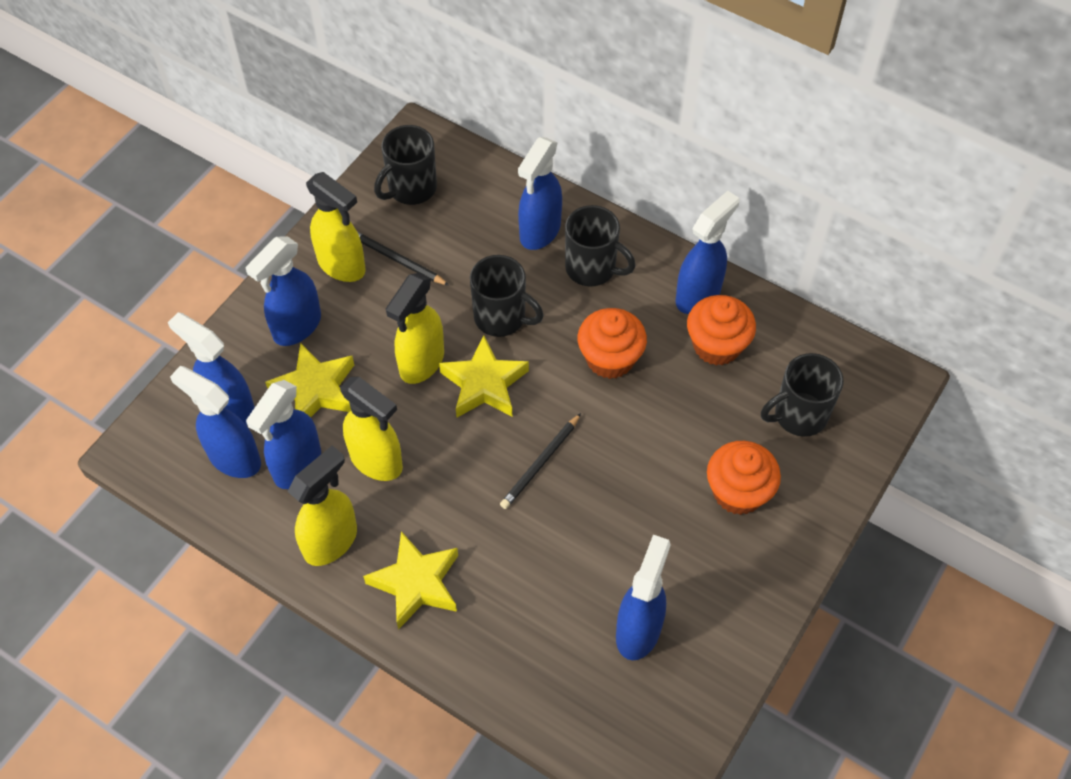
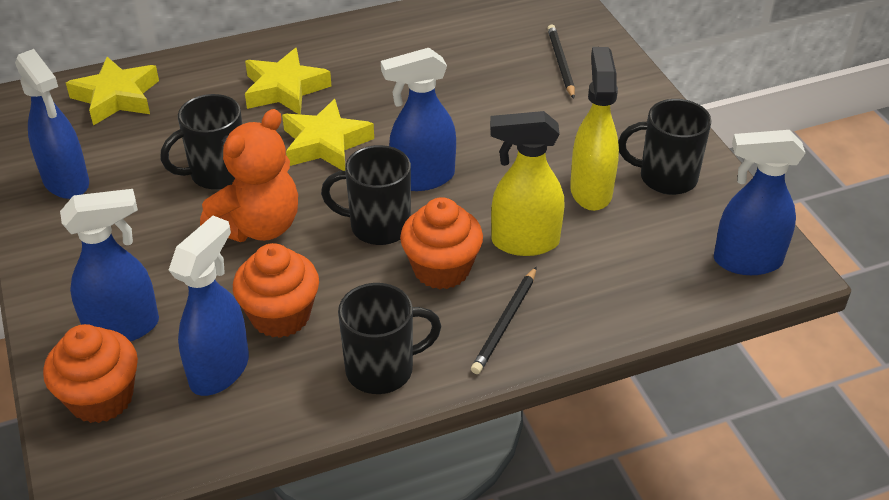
blue spray bottle: [168,312,255,425] [170,366,261,478] [246,236,321,346] [246,380,321,489] [518,137,562,250] [616,535,671,660] [675,191,739,314] = 7 -> [15,49,89,199] [60,189,159,342] [169,216,249,396] [381,48,456,191] [714,130,805,275] = 5
orange teddy bear: none = 0 -> [200,109,298,242] = 1
yellow spray bottle: [287,446,357,566] [306,172,366,282] [340,377,403,481] [386,273,444,384] = 4 -> [490,111,565,256] [570,47,619,211] = 2

